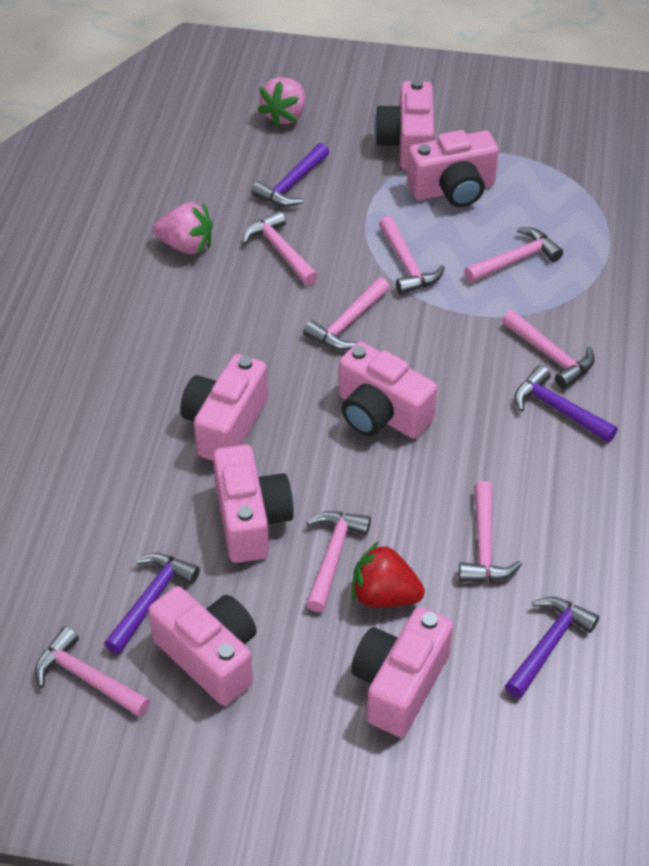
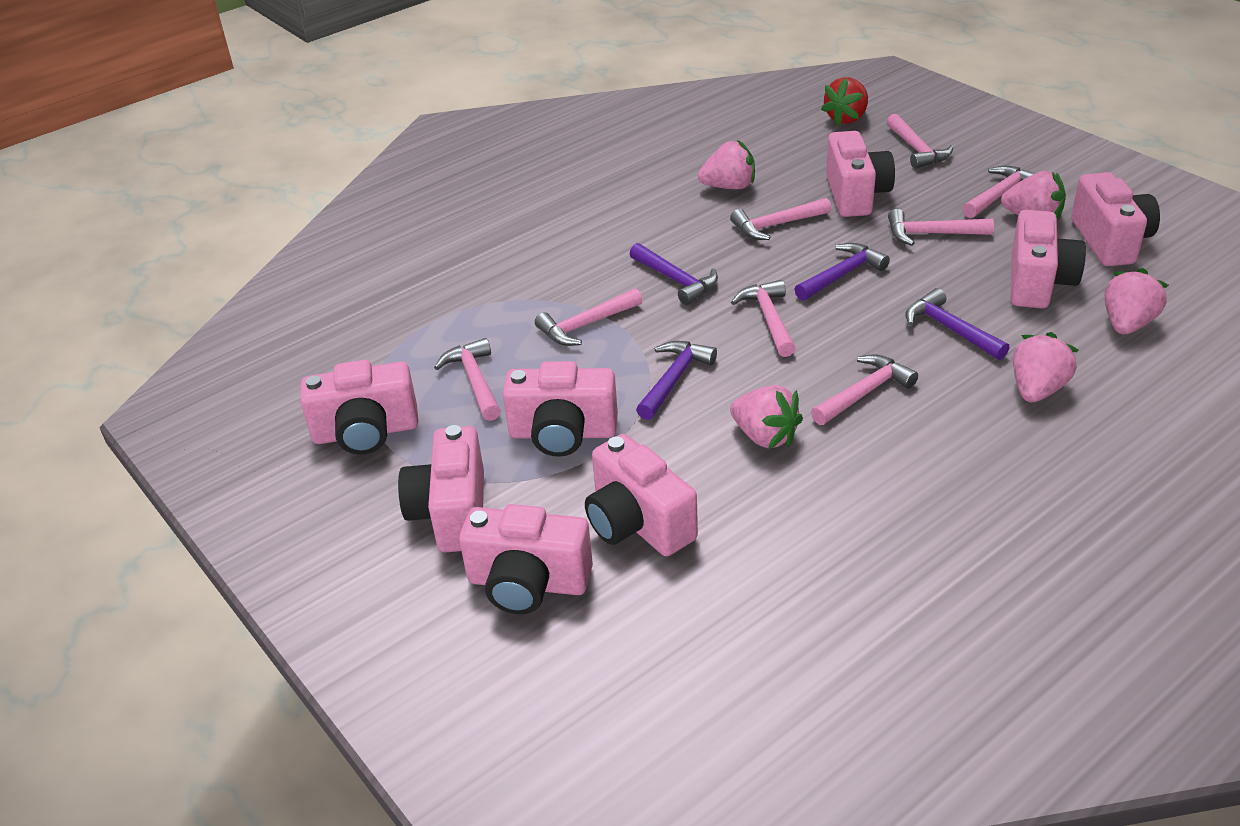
pink camera: [148,586,257,706] [180,354,268,461] [213,445,294,563] [339,342,437,439] [351,607,453,737] [374,79,434,170] [407,130,499,207] = 7 -> [300,360,418,455] [398,425,484,552] [459,504,593,614] [503,361,618,457] [585,434,698,556] [826,131,895,217] [1011,210,1086,308] [1071,172,1160,266] = 8
pink strawberry: [153,203,213,254] [258,77,305,127] = 2 -> [698,141,755,189] [730,385,803,449] [1001,171,1066,220] [1013,332,1079,402] [1105,268,1169,334] = 5

